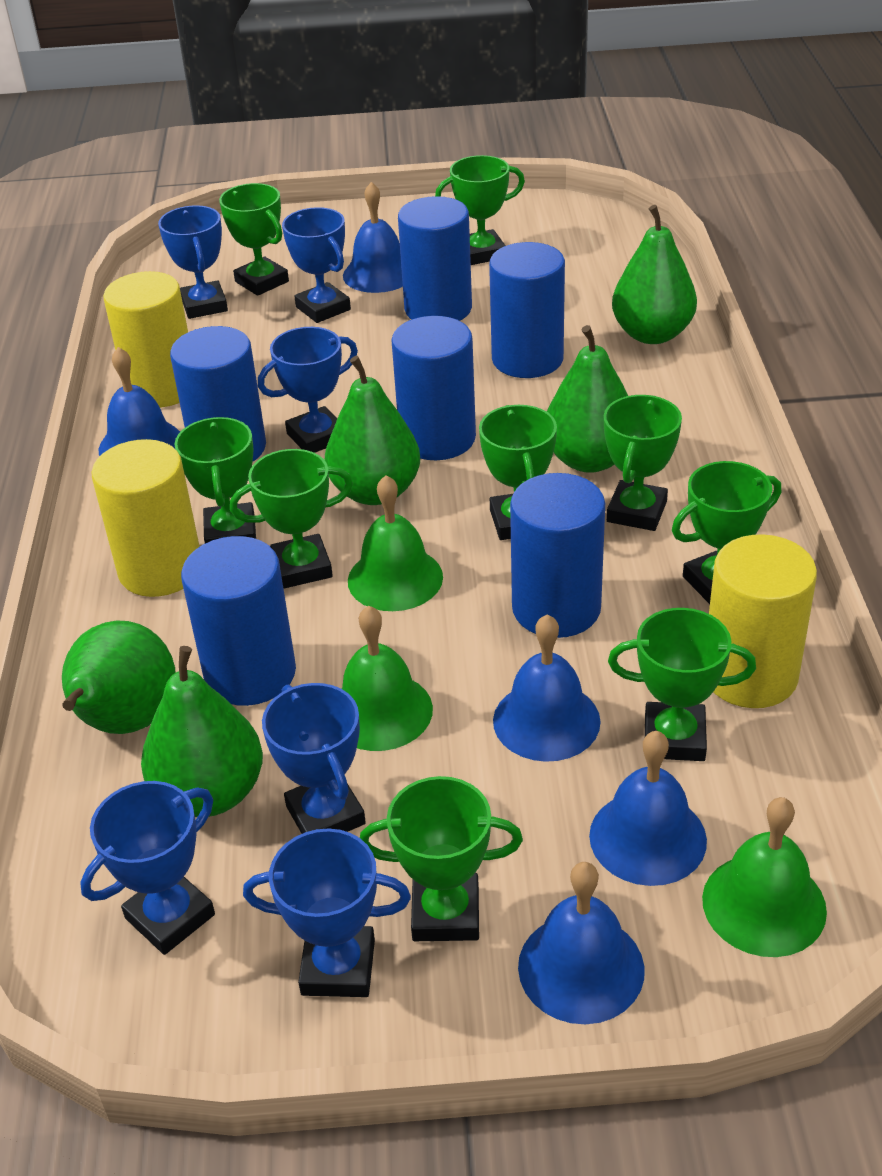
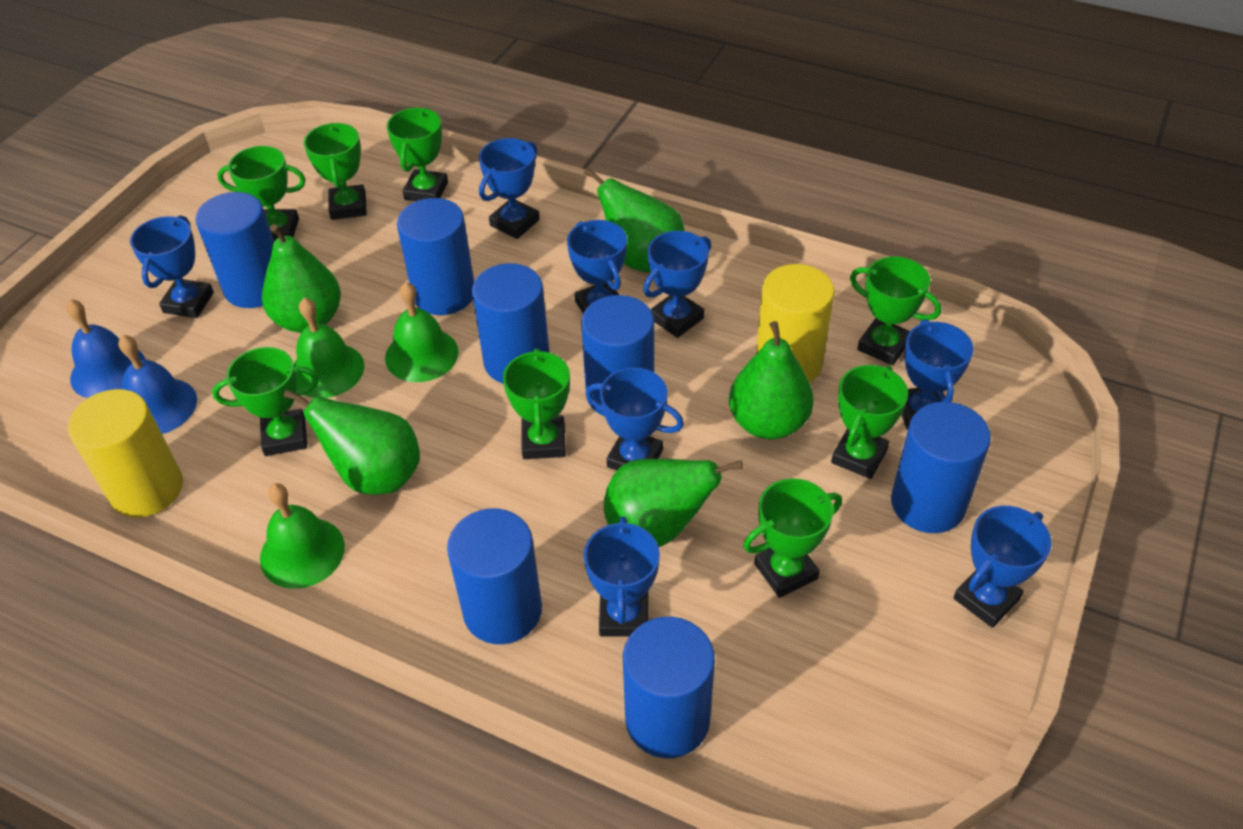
blue bell: [99,347,180,456] [343,182,403,293] [493,614,601,762] [518,862,645,1024] [589,731,707,886] = 5 -> [66,299,146,398] [119,335,197,434] = 2
blue cylinder: [170,326,266,461] [181,536,296,706] [391,316,476,460] [398,196,472,321] [489,242,565,378] [510,473,605,638] = 6 -> [195,192,274,308] [397,198,474,315] [447,508,542,644] [472,263,550,384] [581,295,654,416] [623,617,715,758] [891,402,991,533] = 7
blue trophy: [80,781,215,955] [158,205,228,319] [243,828,411,997] [258,327,358,453] [262,683,366,834] [282,207,351,323] = 6 -> [130,215,214,318] [479,138,539,239] [567,220,627,314] [584,516,660,637] [586,367,684,470] [643,231,711,338] [902,319,974,430] [953,506,1052,628] = 8
green trophy: [174,417,256,543] [219,183,289,296] [230,449,353,589] [360,776,523,941] [435,155,525,265] [479,405,557,540] [604,395,682,531] [608,608,756,761] [672,461,781,604] = 9 -> [212,347,319,456] [217,146,306,242] [304,123,367,220] [387,108,448,201] [503,348,570,459] [743,478,842,598] [831,365,908,479] [850,257,941,365] = 8
yellow cylinder: [91,439,200,597] [103,271,188,408] [709,534,817,708] = 3 -> [68,389,183,518] [756,264,835,383] = 2

